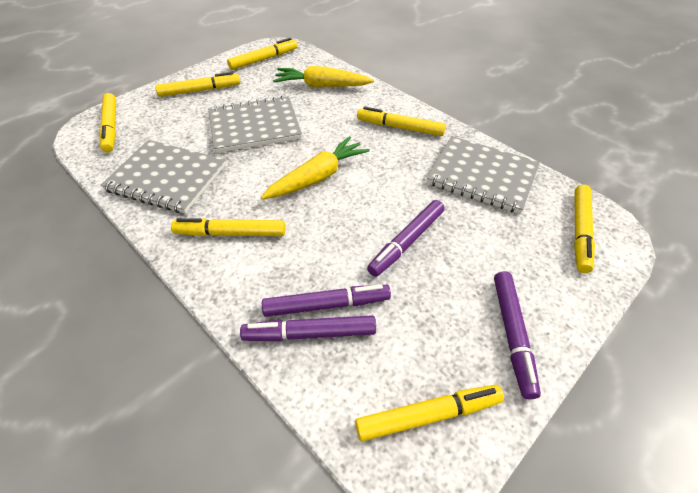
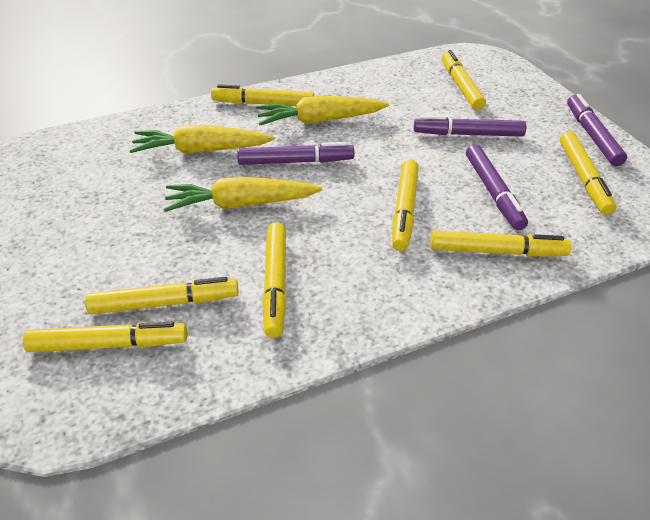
grey notebook: [100,140,226,214] [208,96,302,153] [427,136,540,214] = 3 -> none = 0
yellow carrot: [261,136,370,199] [273,66,374,87] = 2 -> [130,125,274,154] [164,177,322,212] [256,96,389,125] = 3
yellow marker: [99,93,116,152] [155,72,240,97] [171,218,286,236] [227,38,297,70] [355,385,504,442] [357,107,446,136] [574,185,595,273] = 7 -> [23,322,187,352] [85,277,239,314] [211,84,314,106] [262,222,286,338] [392,159,419,251] [430,230,571,257] [442,50,486,110] [560,131,616,215] = 8

